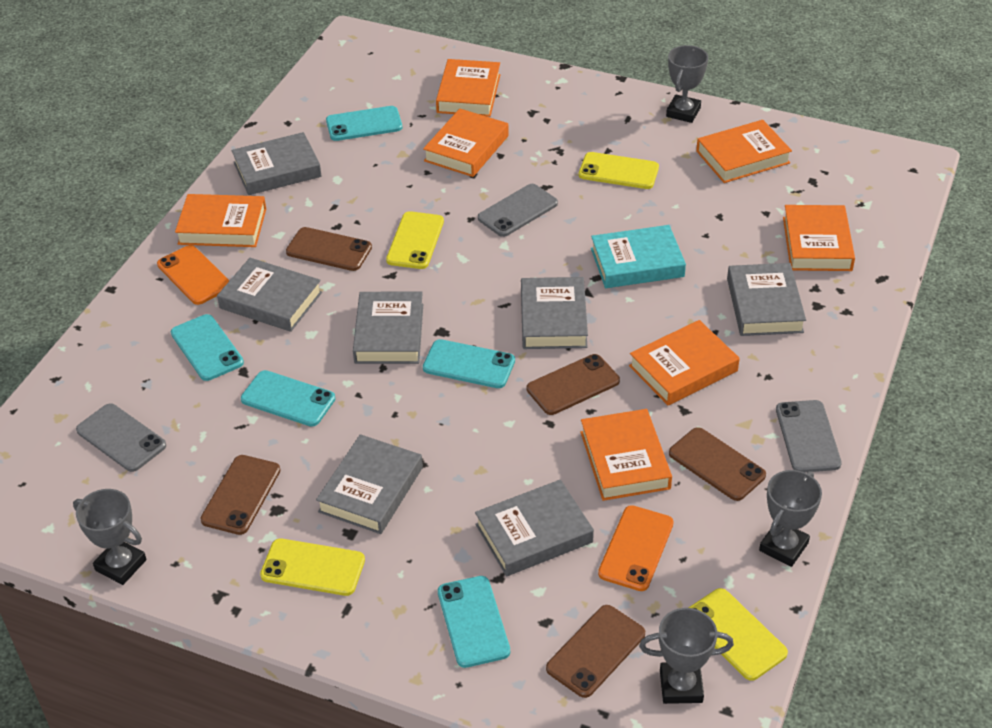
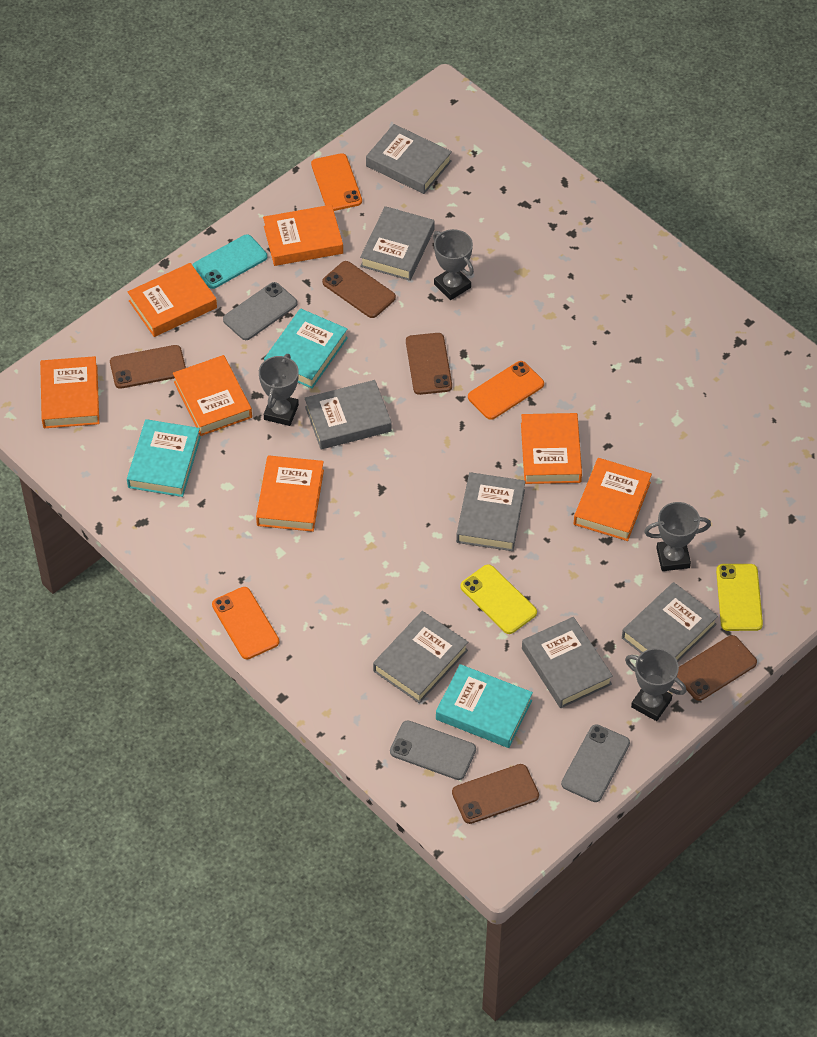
orange phone: [157,245,230,305] [598,505,674,591] = 2 -> [212,587,279,659] [311,153,362,211] [468,361,544,420] = 3
turquoise book: [591,225,686,288] = 1 -> [127,419,201,497] [264,308,348,389] [436,664,533,748] = 3
turquoise phone: [171,314,244,381] [241,370,336,427] [326,106,402,141] [423,339,515,388] [438,576,510,668] = 5 -> [193,234,267,289] = 1
yellow phone: [260,538,365,596] [386,211,444,269] [579,152,659,189] [688,588,788,681] = 4 -> [460,564,537,634] [716,564,763,631] = 2

